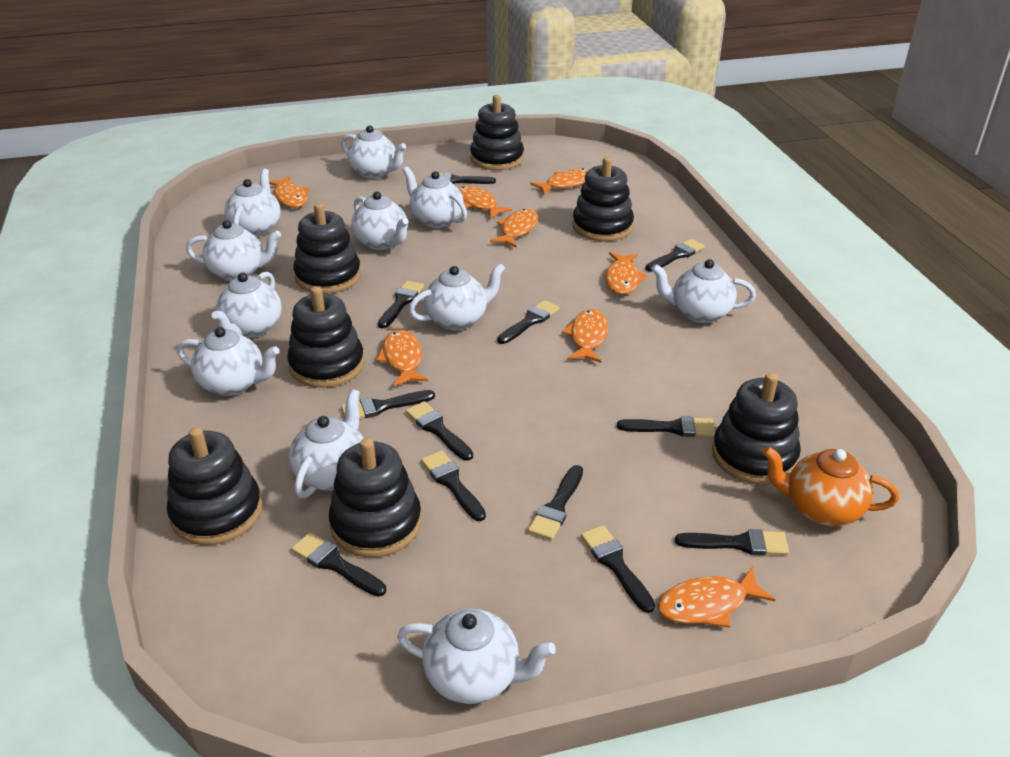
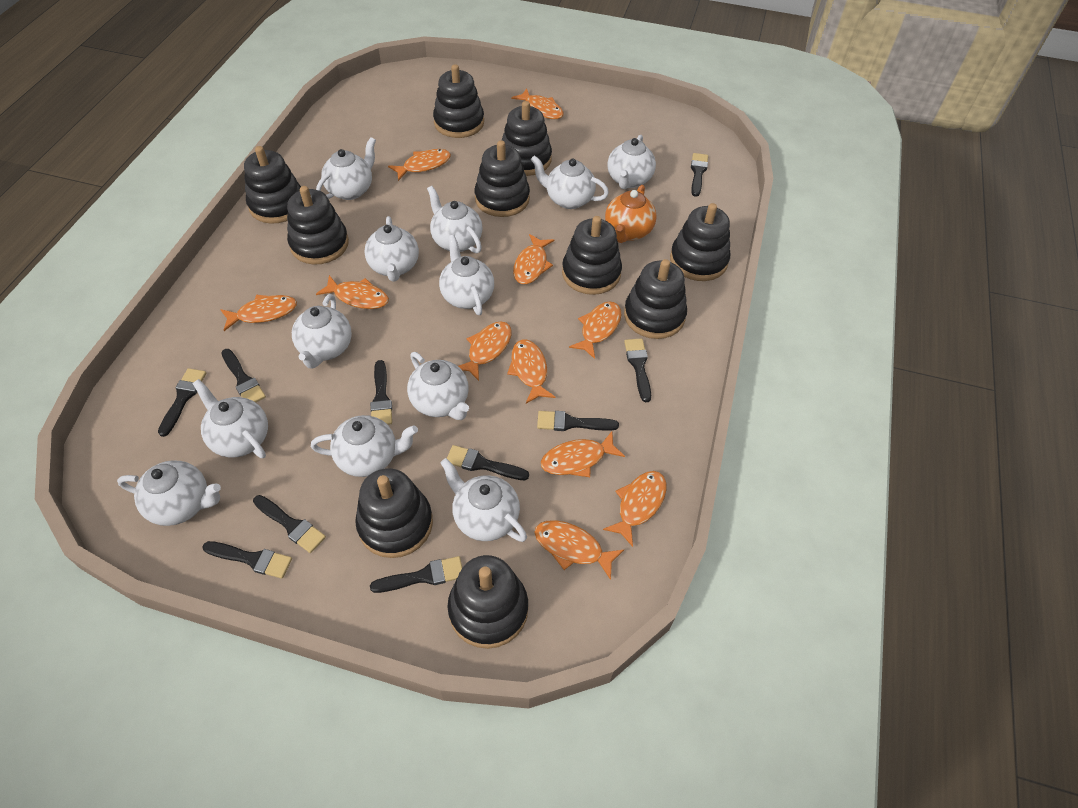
black brush: [291,532,386,597] [341,390,435,419] [378,281,424,329] [406,401,473,461] [421,450,486,521] [430,173,496,184] [497,300,560,344] [528,465,583,540] [581,525,655,613] [617,416,715,437] [646,239,705,272] [675,529,789,555] = 12 -> [158,368,206,437] [202,541,292,579] [221,349,266,403] [253,495,326,553] [370,360,392,425] [370,556,462,593] [447,445,529,480] [537,411,619,431] [624,338,651,402] [691,153,708,197] = 10
black stacking toy: [167,427,262,545] [287,286,364,388] [293,203,361,294] [329,438,421,558] [470,95,524,170] [572,157,634,241] [712,373,801,485] = 7 -> [244,146,301,224] [287,186,349,265] [355,468,433,558] [433,64,484,138] [448,555,528,649] [475,140,530,217] [502,101,552,176] [562,216,622,295] [624,259,687,339] [670,203,730,281] = 10
orange fish: [269,176,309,208] [376,330,428,386] [458,186,512,219] [490,209,538,247] [530,168,589,194] [562,309,608,363] [605,252,647,295] [658,566,776,627] = 8 -> [220,295,297,331] [316,275,389,309] [388,149,451,181] [458,321,512,381] [507,339,556,404] [511,88,563,119] [513,234,554,284] [535,520,624,580] [541,431,625,477] [569,302,621,359] [603,471,667,547] = 11
white teapot: [177,327,280,396] [186,220,281,281] [211,272,282,338] [224,169,280,237] [289,389,364,498] [341,125,406,179] [352,191,409,250] [397,609,556,704] [403,166,467,228] [408,263,505,330] [651,259,756,323] = 11 -> [117,460,221,526] [192,379,268,458] [292,294,352,369] [311,415,418,477] [316,137,376,200] [364,216,419,282] [407,352,469,420] [427,186,482,253] [439,235,494,315] [440,458,527,542] [531,155,609,209] [607,135,656,189] = 12

